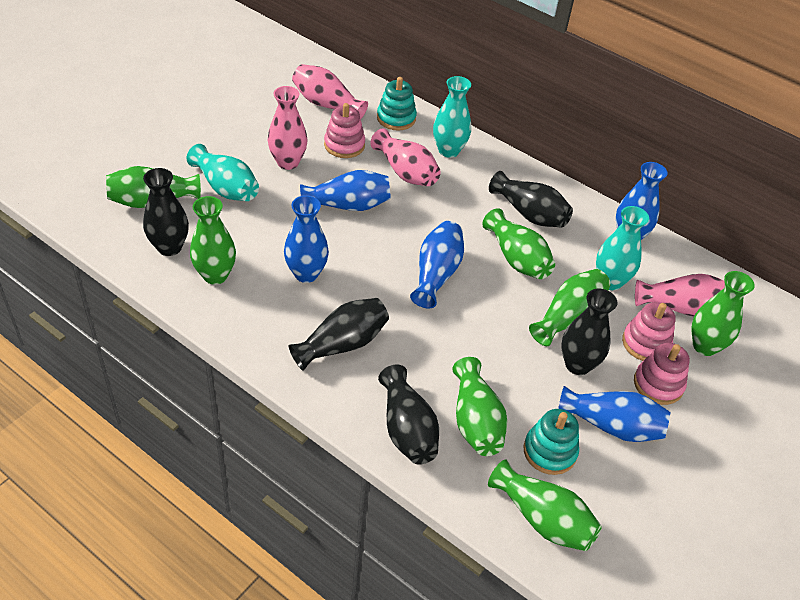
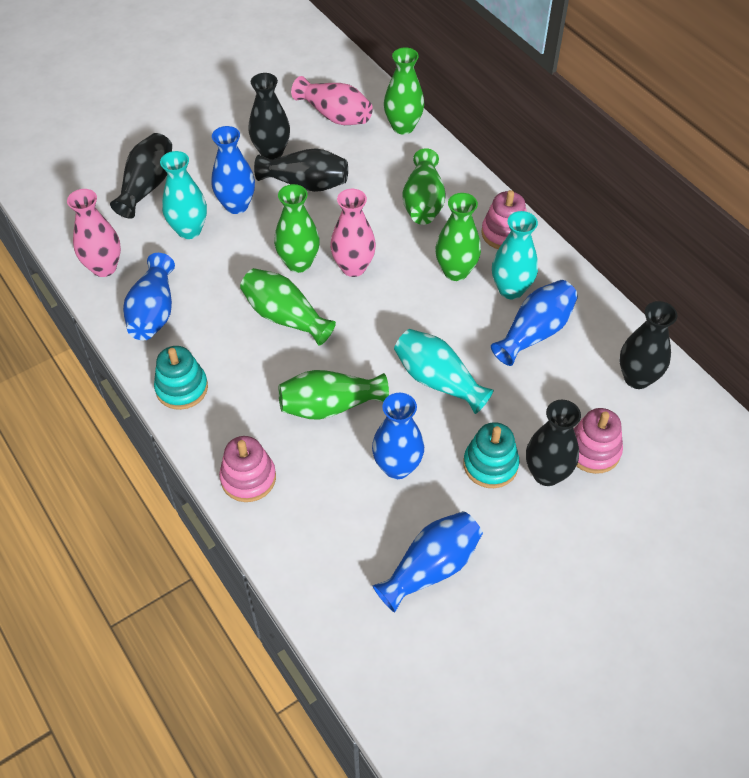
green vase: [106,166,201,208] [190,196,236,285] [452,357,507,456] [482,208,555,279] [488,459,602,551] [529,269,611,346] [692,271,755,356] = 7 -> [240,268,336,346] [274,184,320,273] [278,370,389,420] [384,47,424,135] [402,148,446,225] [435,193,481,281] = 6
pink vase: [268,86,308,170] [292,64,368,120] [370,128,441,186] [635,274,725,317] = 4 -> [67,189,121,277] [291,76,373,125] [330,189,376,277] = 3

